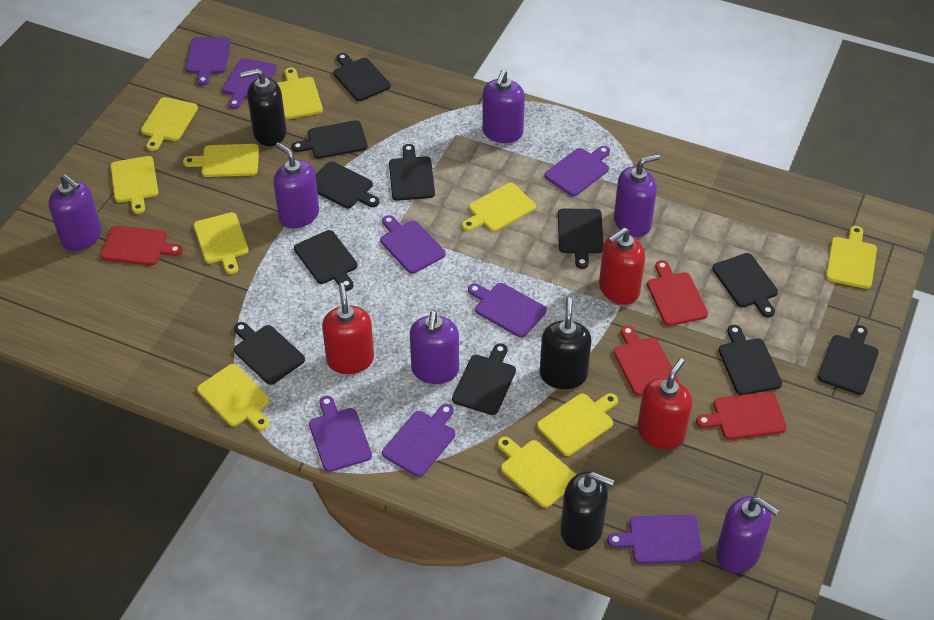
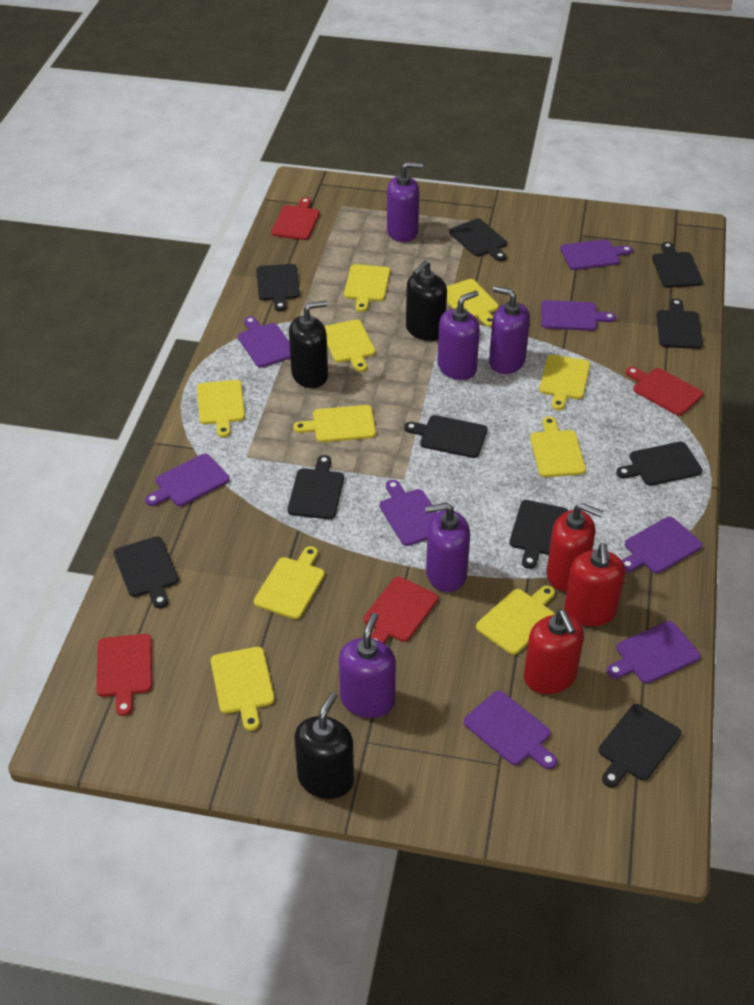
black cutting board: [234,322,305,385] [292,120,368,159] [294,230,357,291] [315,161,379,208] [333,53,391,101] [389,144,435,201] [452,343,516,415] [558,209,604,269] [712,253,778,318] [719,325,782,395] [818,325,879,395] = 11 -> [114,536,179,608] [256,264,300,312] [288,455,344,519] [404,415,488,458] [449,219,507,261] [509,500,568,569] [599,704,681,788] [616,442,702,486] [652,242,703,288] [656,299,703,349] = 10
purple soap dispenser: [49,174,102,251] [273,142,319,229] [410,310,459,384] [482,70,525,143] [614,154,660,237] [716,496,779,573] = 6 -> [339,613,396,718] [387,162,423,242] [425,503,470,592] [438,291,480,380] [489,286,530,374] = 5

